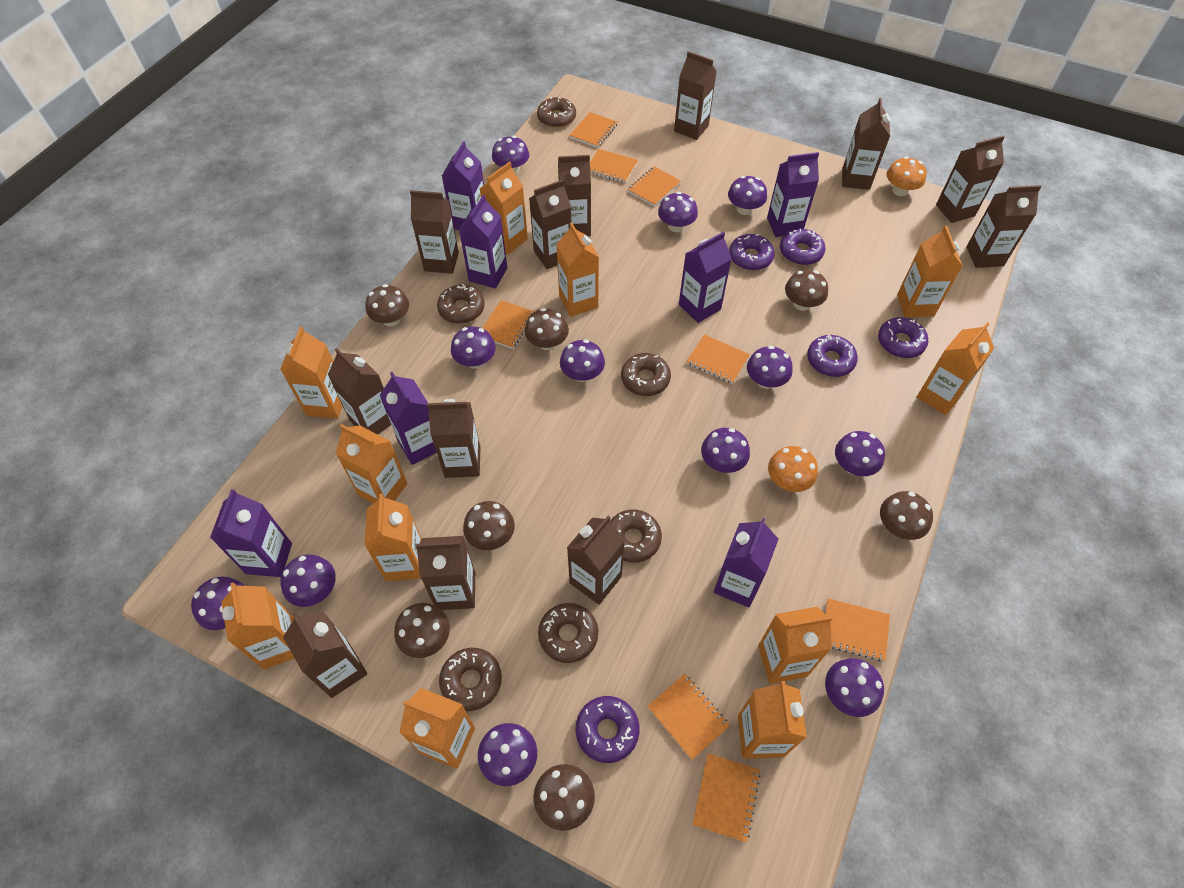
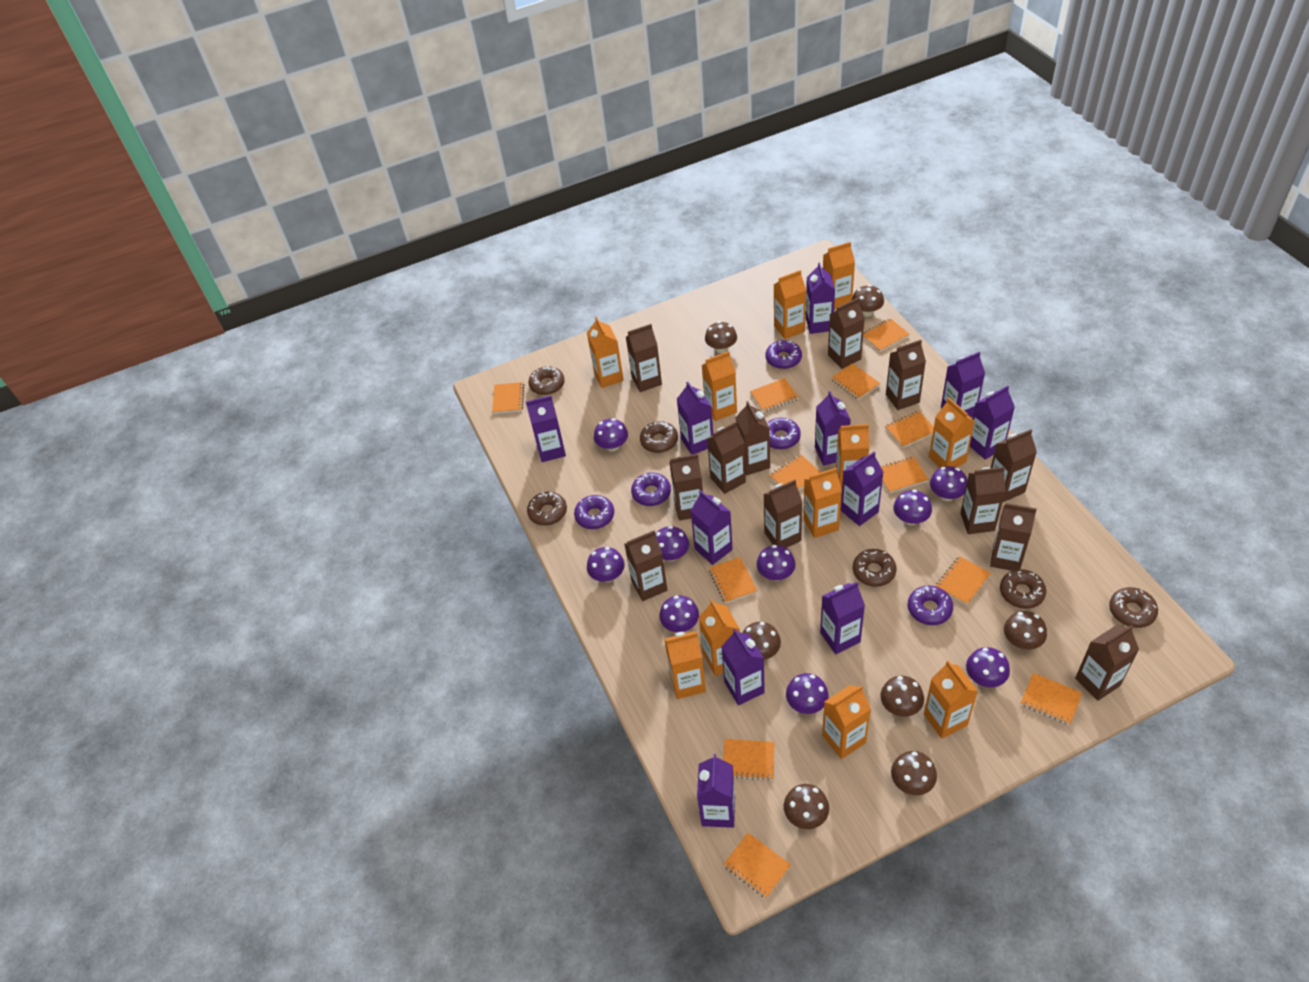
orange mushroom: [768,446,818,492] [887,156,927,196] = 2 -> none = 0
orange notebook: [483,300,534,349] [569,112,617,148] [590,149,638,183] [628,166,681,206] [647,674,730,760] [687,334,750,384] [693,754,760,842] [825,598,890,661] = 8 -> [492,382,524,414] [709,557,758,604] [723,739,775,781] [723,833,791,899] [750,378,799,412] [770,455,821,491] [831,363,880,400] [863,318,910,352] [881,457,929,493] [885,411,934,448] [936,556,991,605] [1021,673,1082,725] = 12
purple carton: [210,489,292,577] [380,372,437,465] [442,141,484,230] [459,195,507,289] [679,231,732,323] [714,518,778,607] [767,152,819,237] = 7 -> [526,395,566,462] [677,382,713,455] [691,490,733,565] [697,754,735,828] [721,629,765,705] [806,262,835,334] [815,391,851,466] [820,582,865,654] [841,452,884,526] [941,352,985,417] [970,386,1015,460] = 11
purple mushroom: [191,576,244,630] [280,554,336,607] [451,326,496,369] [478,723,537,786] [492,136,529,174] [560,340,605,382] [658,192,698,232] [701,428,750,473] [728,176,767,215] [747,346,793,389] [825,658,884,717] [835,431,885,476] = 12 -> [587,547,625,582] [594,418,628,452] [655,526,689,561] [659,595,699,632] [757,545,796,581] [786,673,829,714] [893,490,932,525] [930,466,967,501] [966,647,1010,687] = 9

